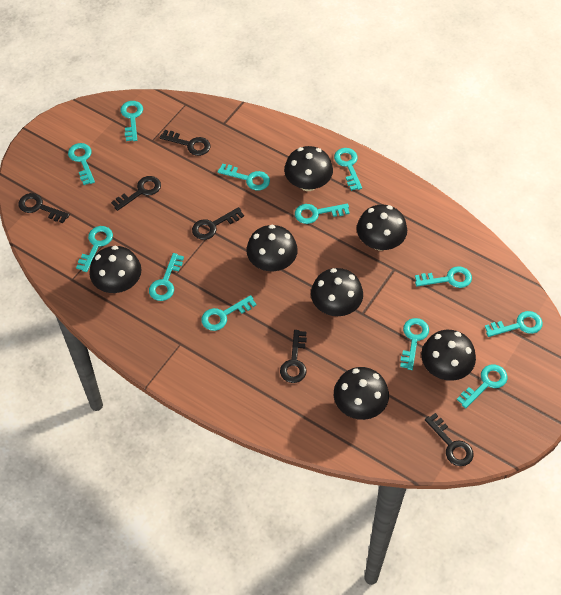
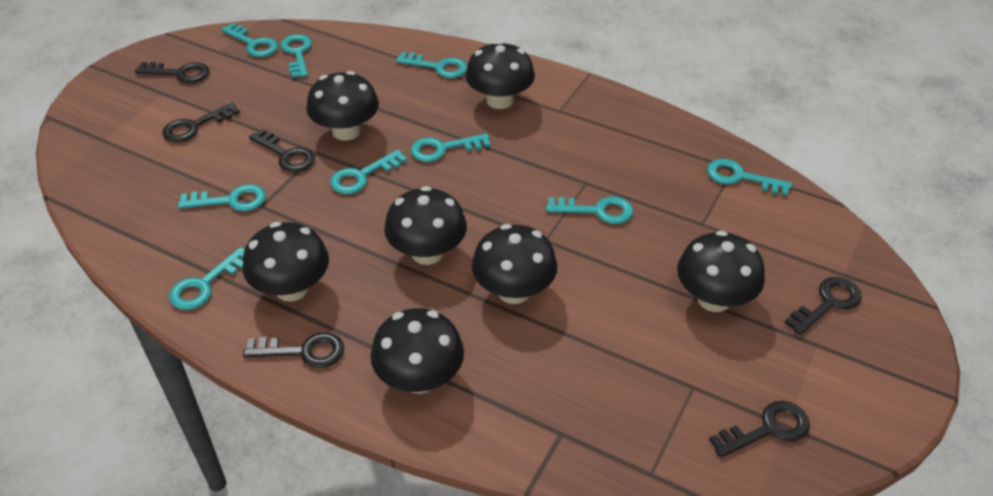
turquoise key: [68,143,95,185] [76,226,113,272] [120,101,143,141] [149,253,184,301] [201,295,257,331] [218,163,270,191] [295,204,350,224] [334,148,362,191] [400,318,429,370] [415,266,472,288] [457,364,507,408] [485,311,543,337] = 12 -> [169,247,245,310] [178,184,266,211] [221,23,278,57] [280,34,312,78] [330,150,407,194] [396,52,467,78] [410,133,491,162] [546,196,633,224] [707,159,792,196] = 9

